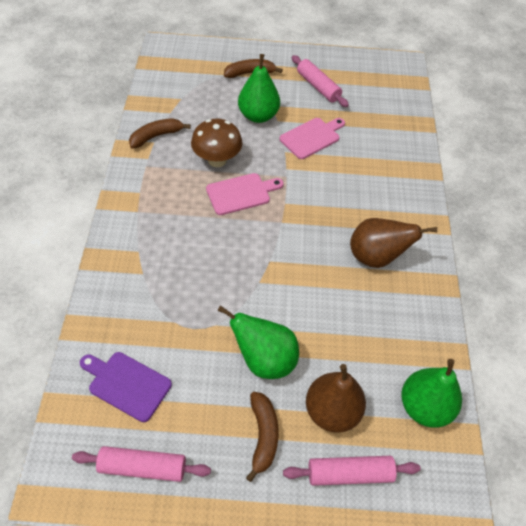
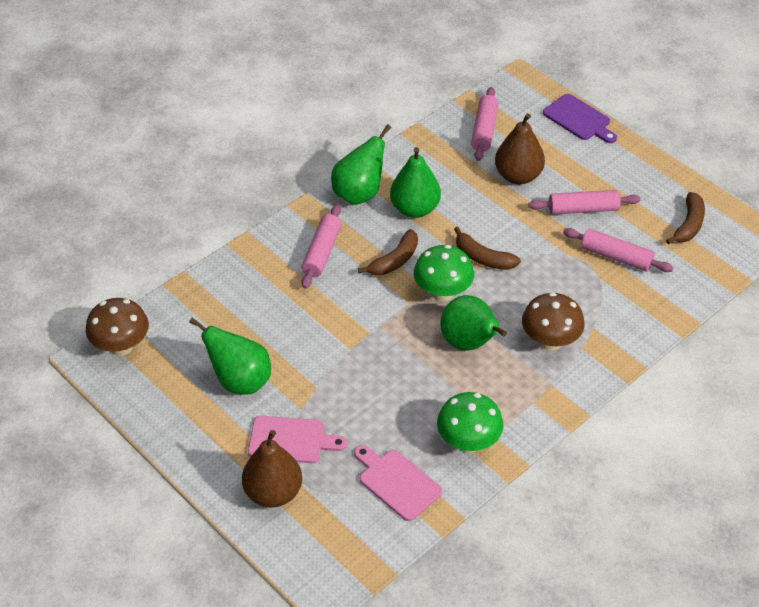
brown mushroom: [191,119,243,167] = 1 -> [86,298,149,356] [522,292,585,351] = 2
green mushroom: none = 0 -> [414,245,474,302] [437,392,503,453] = 2
green pear: [217,305,299,379] [238,54,280,123] [401,359,462,427] = 3 -> [189,318,271,395] [331,124,391,205] [390,147,441,218] [440,295,507,351] = 4
pink rolling pin: [72,446,211,482] [283,456,421,486] [292,55,349,107] = 3 -> [301,204,341,289] [471,87,498,161] [529,190,641,214] [563,228,673,272] = 4

